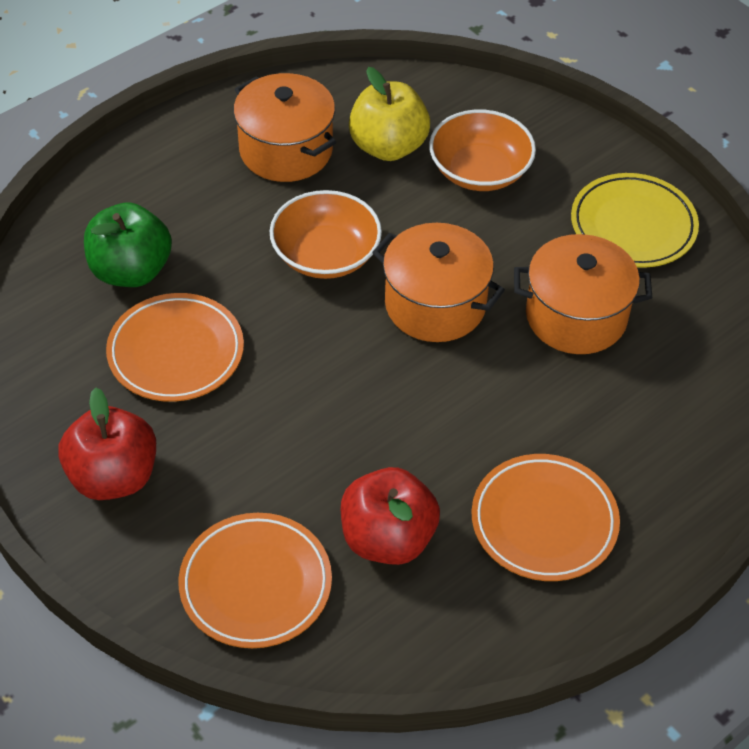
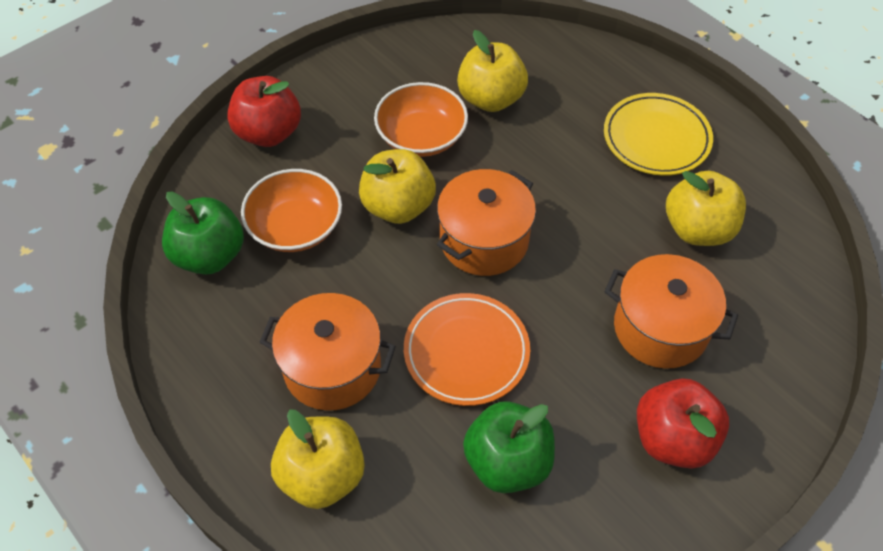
green apple: [84,202,172,287] = 1 -> [162,192,244,275] [463,401,555,493] = 2
orange plate: [106,293,244,402] [178,513,332,648] [471,454,620,581] = 3 -> [404,293,530,406] = 1
yellow apple: [349,67,430,161] = 1 -> [271,410,365,509] [359,149,436,224] [457,30,528,112] [666,171,746,246] = 4

